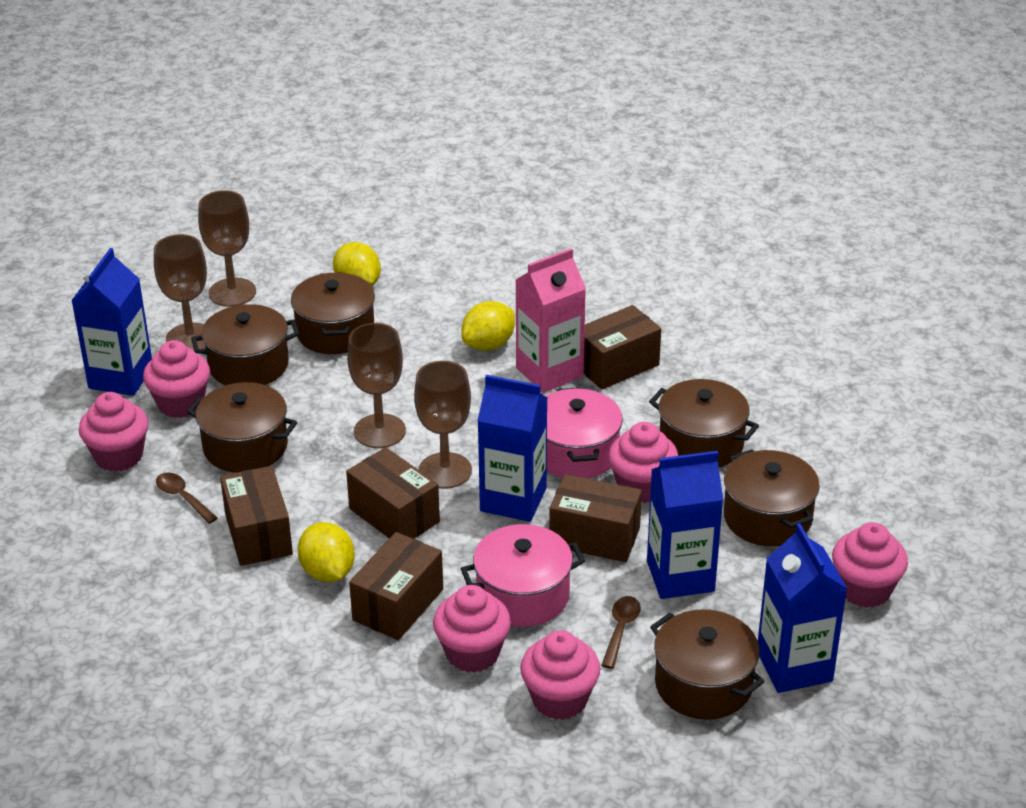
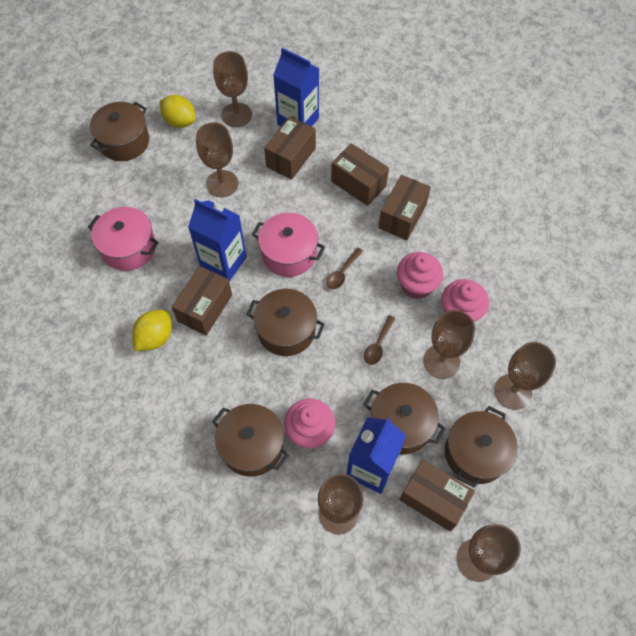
blue carton: [71,248,152,396] [477,375,547,522] [647,451,723,599] [758,523,847,693] = 4 -> [188,199,247,282] [273,48,319,127] [347,417,406,494] = 3
brown goblet: [154,234,207,350] [198,190,256,307] [347,323,406,448] [414,361,472,489] = 4 -> [196,122,238,197] [213,51,252,127] [318,473,364,534] [423,310,475,379] [457,524,521,582] [494,342,556,410] = 6
brown pot: [187,382,297,473] [191,304,299,385] [291,272,375,354] [649,379,759,468] [650,609,764,720] [724,449,820,546] = 6 -> [90,102,149,161] [212,404,289,477] [246,289,325,356] [363,383,446,454] [445,406,518,488] = 5
pink carton: [515,248,586,393] = 1 -> none = 0
pink cupcake: [79,392,149,472] [143,340,210,418] [433,585,511,673] [520,630,600,720] [608,422,678,503] [832,522,908,608] = 6 -> [284,398,335,448] [397,252,443,299] [442,279,489,322] = 3
yellow lemon: [298,522,355,582] [333,242,381,287] [461,301,515,351] = 3 -> [132,310,172,351] [160,95,195,128] = 2

